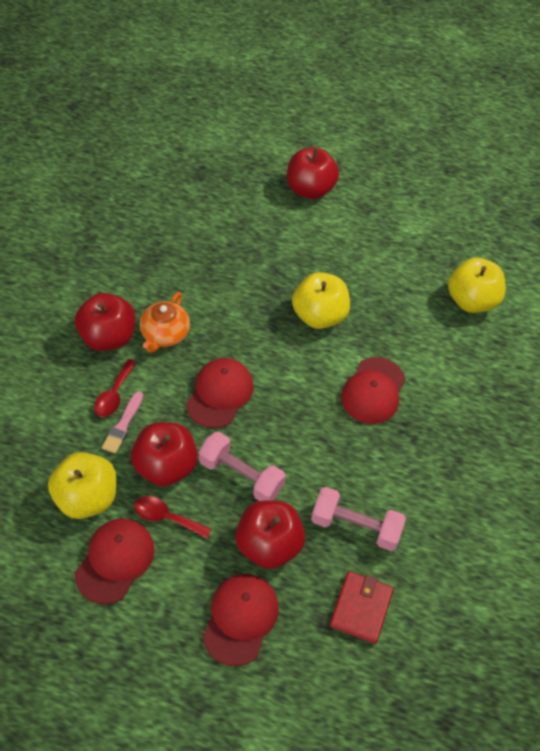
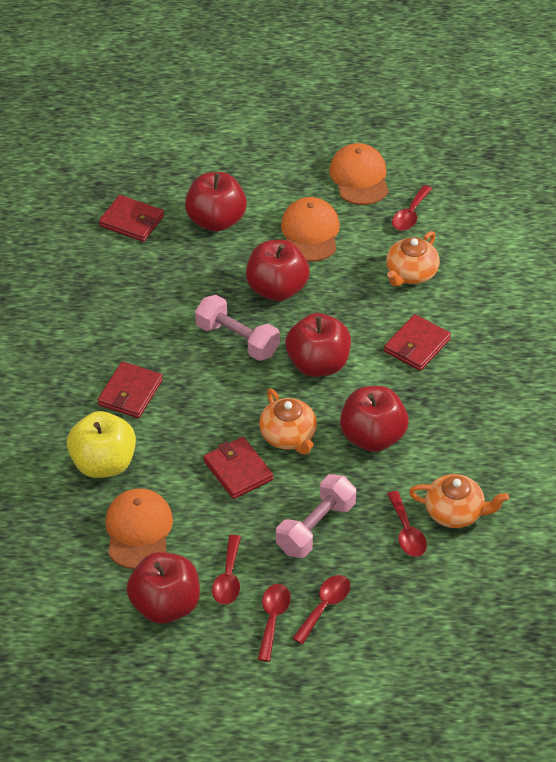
orange cap: none = 0 -> [105,488,173,569] [281,197,340,262] [329,143,389,205] = 3
orange teapot: [139,292,190,353] = 1 -> [259,388,317,455] [386,231,440,286] [409,474,509,528] = 3
pink brush: [102,391,143,454] = 1 -> none = 0
red apple: [75,293,135,351] [131,422,198,487] [236,500,305,569] [287,147,339,199] = 4 -> [127,552,200,624] [185,172,247,232] [246,240,309,301] [285,313,351,377] [340,386,409,452] = 5
red cap: [75,519,155,604] [186,358,253,428] [203,574,279,666] [341,357,405,424] = 4 -> none = 0
red spoon: [94,359,137,417] [134,496,211,539] = 2 -> [212,535,241,605] [258,584,291,662] [292,575,350,644] [387,491,427,557] [392,185,432,231] = 5
red wallet: [330,571,393,644] = 1 -> [98,361,163,418] [99,195,164,242] [204,437,273,499] [384,314,451,371] = 4
yellow apple: [48,452,117,519] [292,272,350,329] [448,258,506,313] = 3 -> [67,411,136,478] = 1

